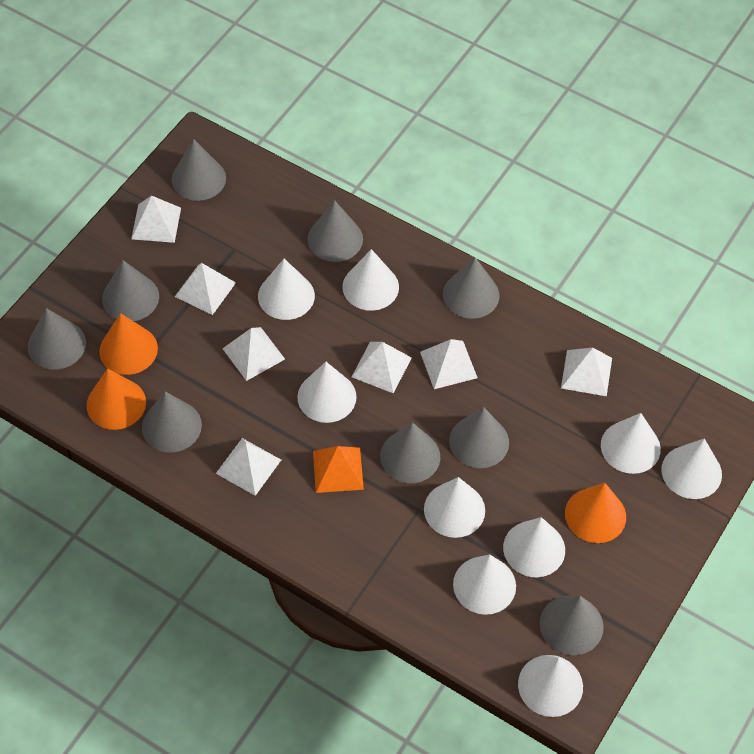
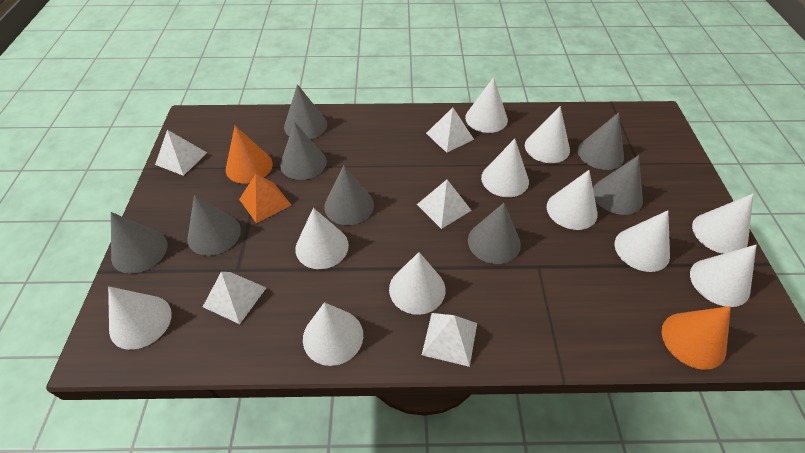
grey cone: [28,308,86,370] [102,260,159,321] [142,391,202,453] [172,139,226,201] [308,200,363,262] [380,422,440,483] [443,257,499,319] [449,407,509,468] [540,596,604,655] = 9 -> [111,212,167,274] [187,195,241,256] [280,122,327,180] [284,84,327,139] [324,166,374,225] [468,203,521,264] [578,112,624,170] [593,155,643,215] = 8
orange cone: [87,368,146,430] [99,313,158,375] [565,483,626,543] = 3 -> [226,126,273,184] [662,306,731,370] = 2
white cone: [258,259,315,320] [297,362,357,423] [342,249,399,311] [424,477,485,538] [453,555,516,615] [503,517,565,577] [518,655,583,717] [601,413,661,474] [661,438,722,499] = 9 -> [108,286,172,350] [295,208,349,269] [303,302,363,366] [389,252,445,315] [465,77,508,133] [481,139,529,197] [525,106,570,163] [547,170,598,230] [614,210,670,272] [690,245,756,307] [692,194,754,254] = 11
white pyramid: [131,196,181,243] [175,263,236,315] [216,438,281,496] [222,327,285,381] [352,342,412,394] [420,339,477,389] [561,348,612,396] = 7 -> [155,130,207,176] [203,272,266,324] [417,180,472,229] [422,313,477,367] [426,107,474,153] = 5

